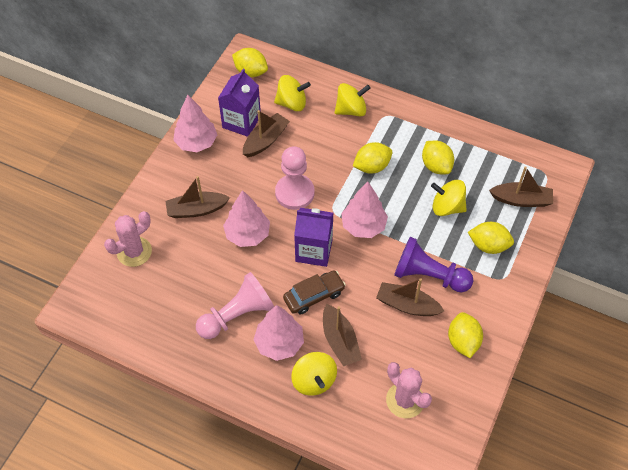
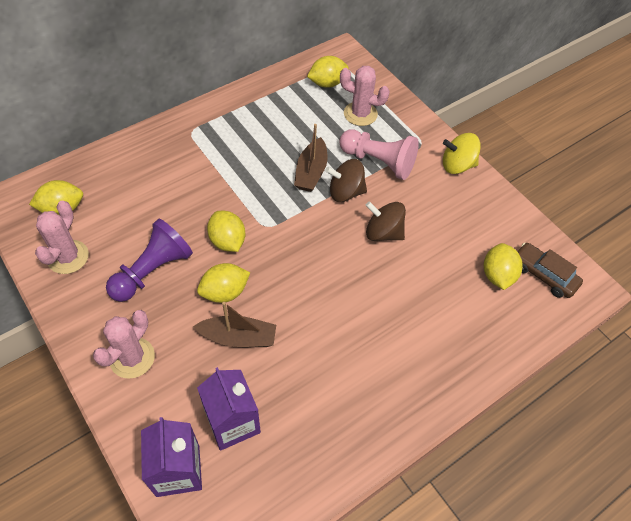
brown boat: [165,176,230,218] [243,110,290,157] [323,304,362,366] [376,278,444,316] [489,166,553,207] = 5 -> [193,302,276,347] [294,124,328,192] = 2
brown spinning top: none = 0 -> [325,159,367,202] [365,201,406,241] = 2
pink cactus: [104,211,152,267] [386,362,432,418] = 2 -> [35,200,89,274] [93,310,155,379] [340,66,390,126] = 3
pink pawn: [196,272,274,339] [275,146,314,210] = 2 -> [339,130,419,180] = 1
pink tree: [173,95,217,152] [223,190,270,247] [253,305,304,361] [341,181,388,238] = 4 -> none = 0
yellow spinning top: [274,75,311,111] [291,352,337,396] [334,83,371,116] [431,180,467,216] = 4 -> [443,133,481,174] = 1

